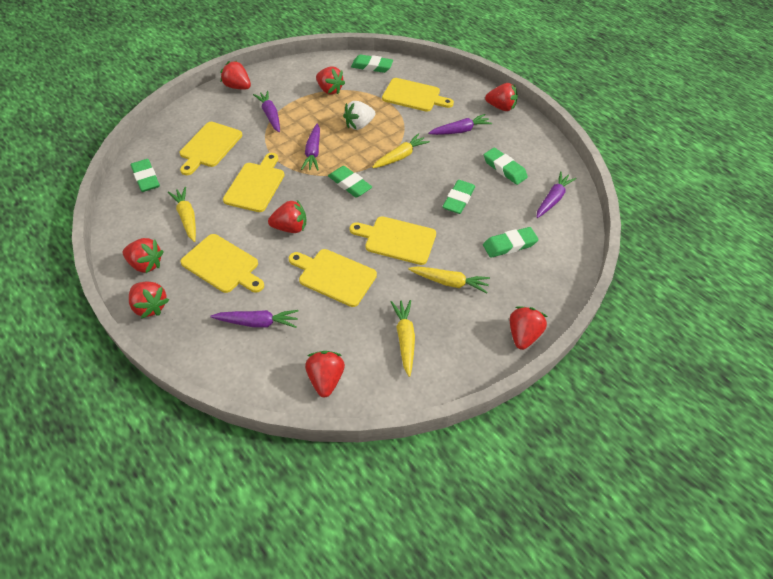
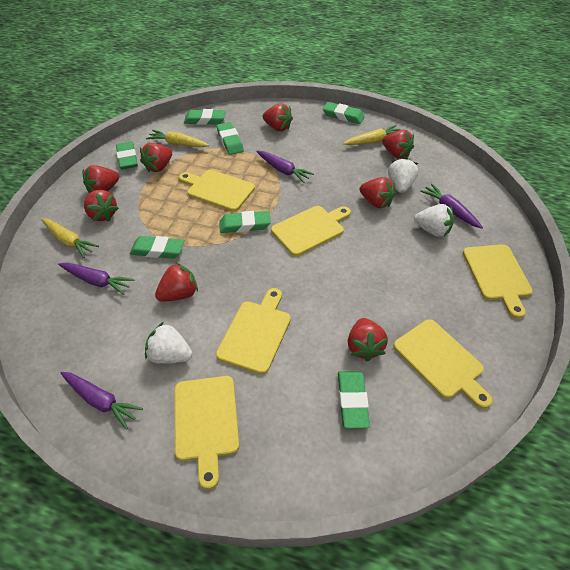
green eraser: [131,159,160,192] [328,166,372,198] [351,54,393,73] [442,180,475,214] [483,227,539,258] [484,148,528,185] = 6 -> [116,141,138,169] [130,236,184,259] [184,109,226,125] [217,122,244,155] [219,211,271,233] [323,102,365,124] [338,371,370,429] = 7
purple carrot: [211,310,299,328] [253,91,280,132] [301,123,320,171] [428,114,492,135] [536,172,577,218] = 5 -> [58,262,134,295] [61,372,143,429] [256,151,314,183] [420,184,483,229] = 4
white strawberry: [343,101,375,130] = 1 -> [145,322,192,364] [388,157,418,193] [414,204,454,237] = 3
yellow carrot: [168,187,196,242] [372,133,430,168] [391,300,415,377] [408,266,490,293] = 4 -> [41,218,99,258] [146,130,209,147] [343,125,400,145] = 3

